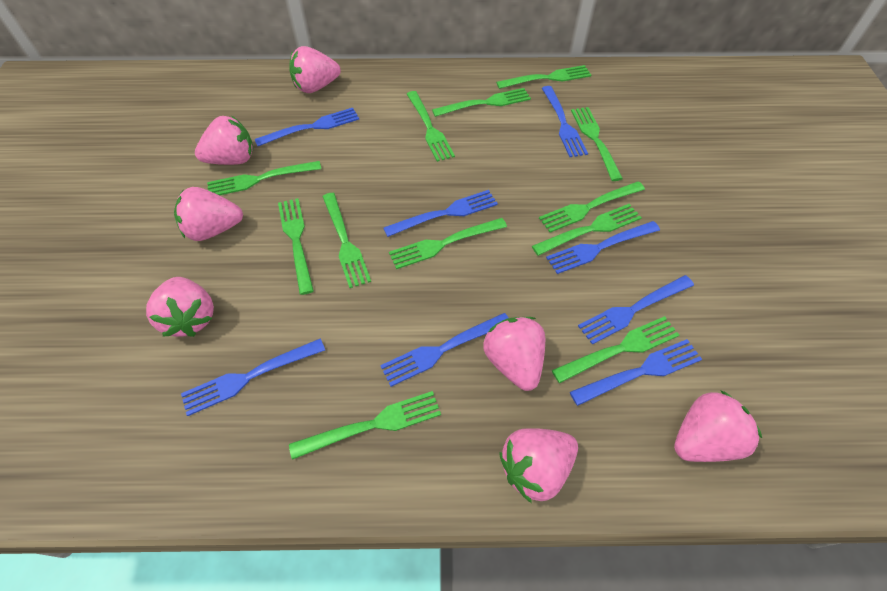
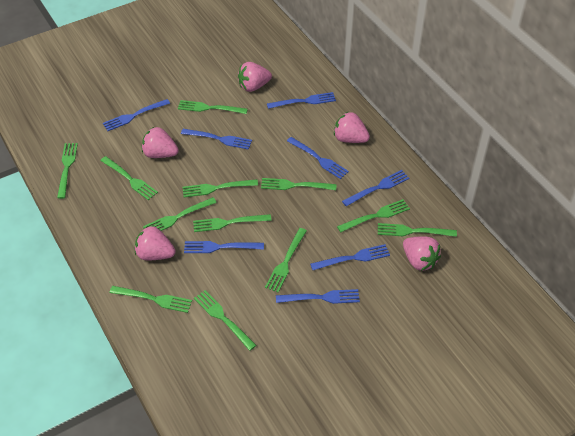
pink strawberry: [146,277,214,337] [174,187,243,241] [195,116,253,165] [289,46,341,93] [484,317,545,391] [500,428,578,503] [674,390,762,462] = 7 -> [135,226,176,260] [142,127,179,158] [238,62,272,92] [334,111,370,143] [403,236,441,271] = 5

